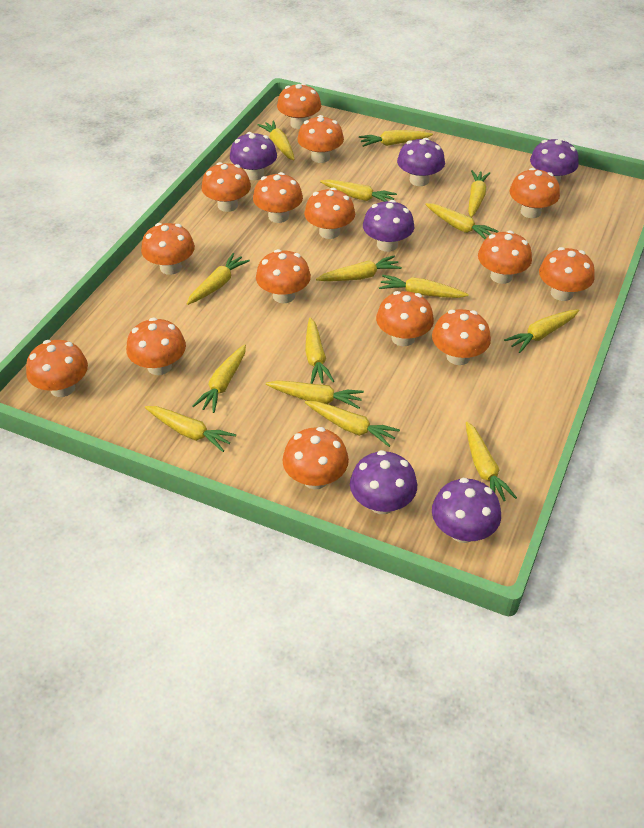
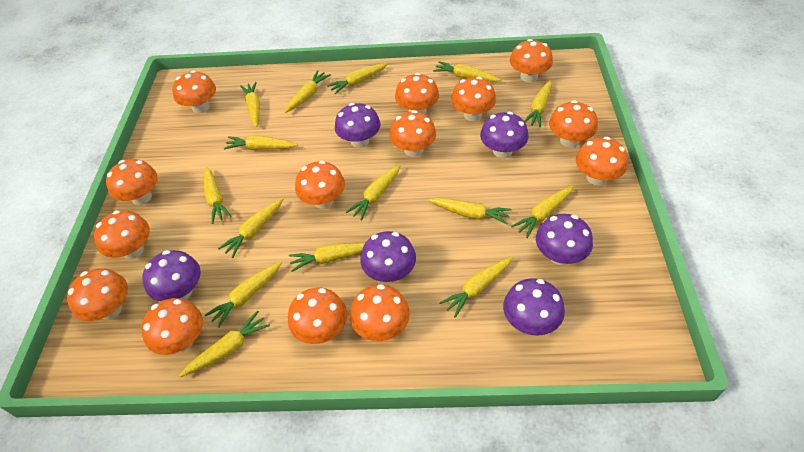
orange mushroom: [26,340,88,397] [126,317,186,375] [141,223,195,275] [201,162,251,212] [253,172,303,223] [256,249,311,303] [277,83,321,129] [283,427,349,489] [297,115,344,163] [304,188,355,239] [376,291,434,346] [432,309,491,365] [478,231,532,284] [510,168,560,218] [539,247,595,301] = 15 -> [67,268,128,321] [94,210,150,259] [106,159,157,205] [141,298,203,355] [172,70,216,113] [288,287,347,344] [295,160,345,209] [350,284,410,341] [389,110,436,157] [395,73,439,114] [451,77,496,121] [510,39,553,82] [549,100,598,148] [576,137,628,185] = 14

